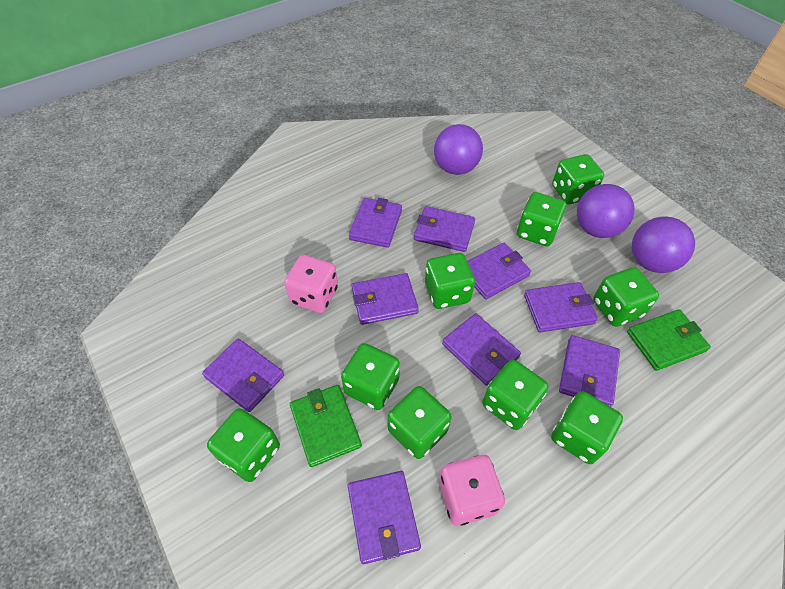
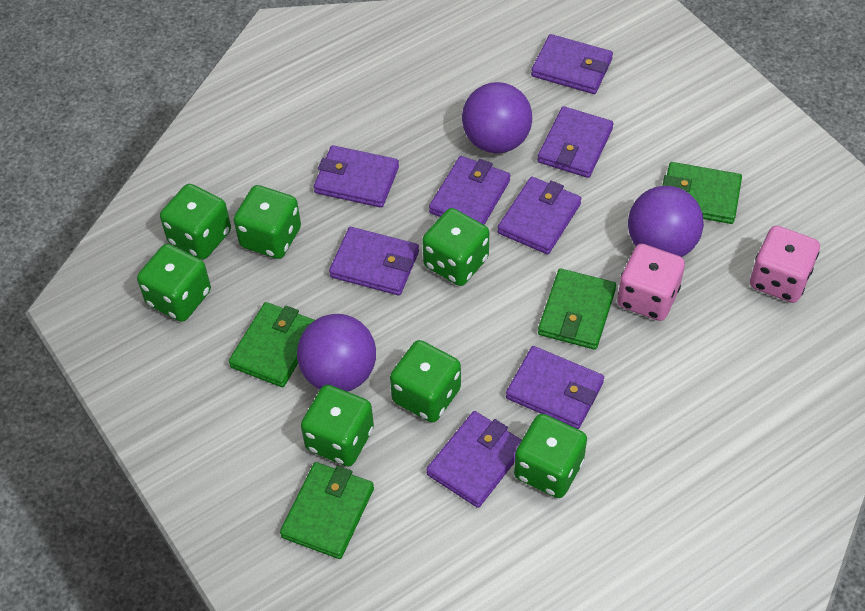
green dice: [207,408,280,482] [341,343,400,410] [388,386,452,459] [425,253,475,309] [482,360,549,430] [517,192,566,246] [551,391,623,464] [552,154,604,204] [593,267,659,327] = 9 -> [137,244,211,322] [160,184,231,260] [234,185,301,259] [301,385,374,466] [390,340,461,423] [422,208,489,286] [514,414,587,498] = 7
green wallet: [290,385,362,467] [627,309,711,371] = 2 -> [229,302,315,387] [280,462,374,559] [538,269,616,350] [662,162,742,224] = 4
purple wallet: [202,338,284,412] [348,471,421,564] [349,198,402,248] [352,273,419,325] [414,206,475,252] [442,313,521,386] [467,243,531,299] [524,282,598,332] [559,335,620,407] = 9 -> [314,145,399,208] [329,227,419,295] [426,411,522,508] [429,156,510,225] [498,177,581,254] [506,346,604,429] [531,34,613,94] [537,106,613,178] = 8

